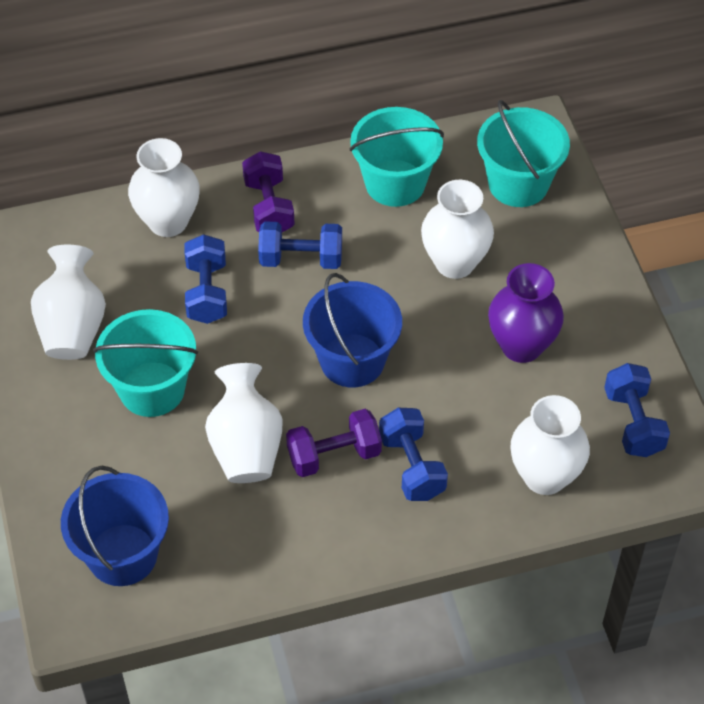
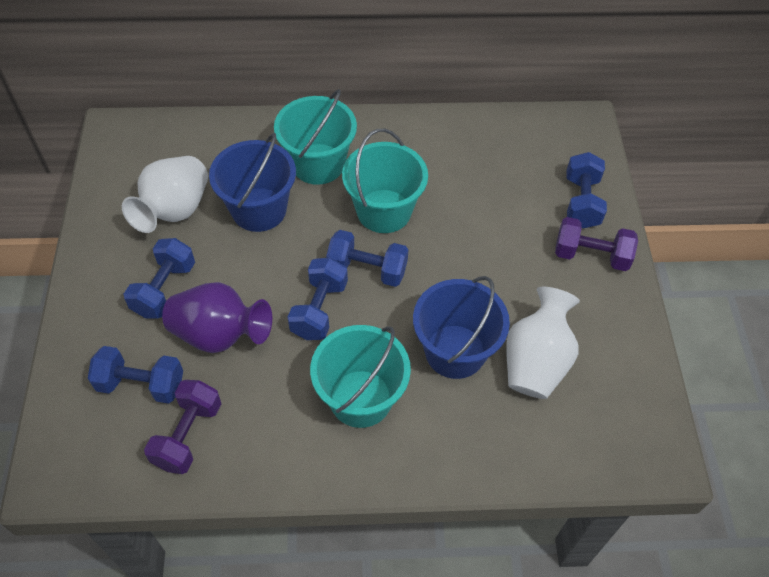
blue dumbbell: [184,234,227,324] [258,221,342,269] [379,408,448,501] [604,363,670,457] = 4 -> [88,346,183,404] [123,238,195,319] [287,257,348,340] [326,230,408,287] [566,152,607,228] = 5
white vase: [31,245,106,360] [128,138,200,237] [205,363,283,483] [421,180,494,279] [510,395,590,495] = 5 -> [122,156,208,233] [506,287,580,399] = 2

